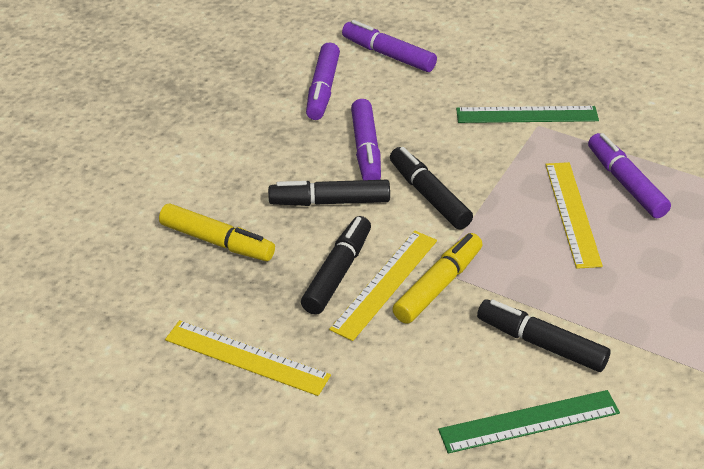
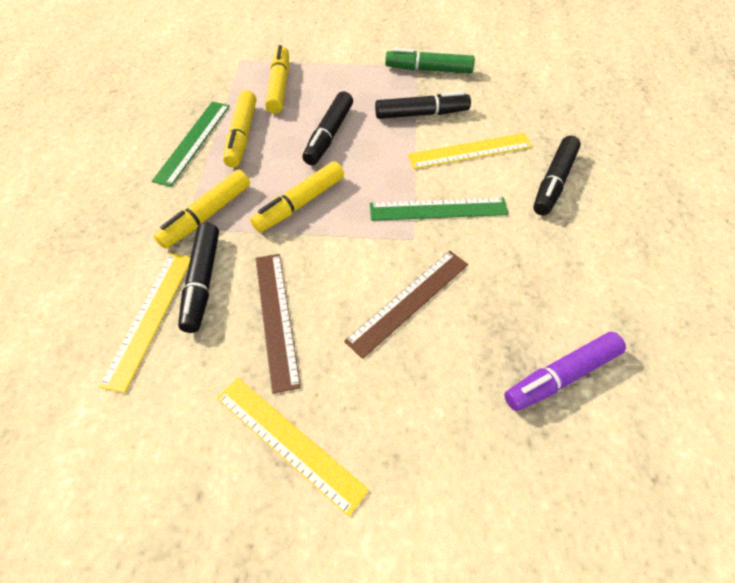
brown ruler: none = 0 -> [255,254,301,394] [344,251,468,359] = 2
green marker: none = 0 -> [385,48,475,73] = 1
purple marker: [306,43,340,120] [342,20,437,72] [351,99,381,180] [588,133,671,218] = 4 -> [504,332,626,411] = 1
yellow marker: [159,204,275,261] [392,233,483,324] = 2 -> [154,170,250,249] [223,90,256,167] [250,161,344,232] [265,45,289,114] = 4

